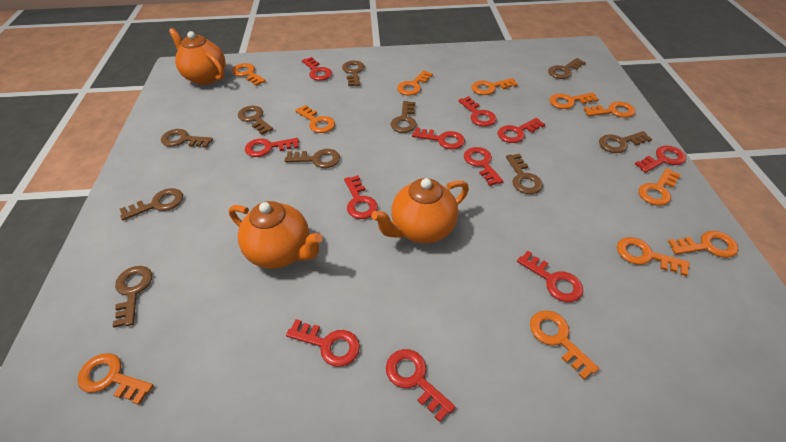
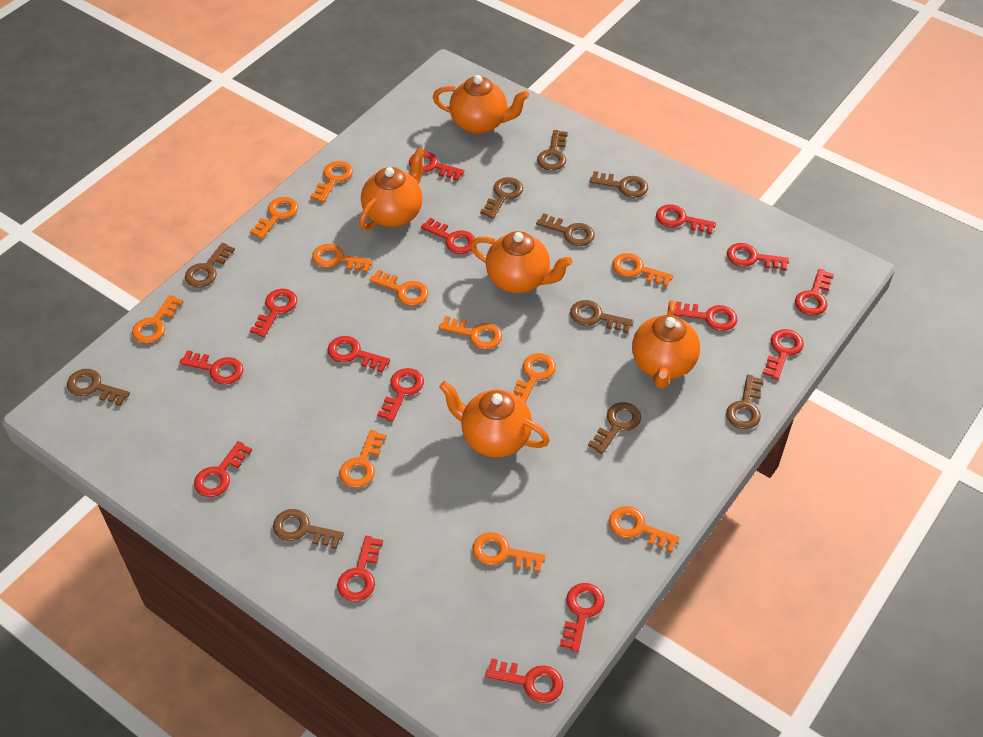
orange teapot: [169,28,226,85] [229,201,323,269] [371,178,469,243] = 3 -> [359,147,425,230] [433,75,529,134] [439,381,550,457] [470,231,572,293] [632,300,700,388] = 5
red key: [245,138,299,157] [286,319,360,367] [302,57,332,81] [344,175,378,219] [386,349,455,422] [412,127,465,149] [458,96,496,127] [464,147,504,186] [497,118,545,143] [517,251,583,302] [635,145,686,173] = 11 -> [179,350,243,385] [194,441,252,497] [250,289,297,337] [327,336,390,372] [337,536,383,602] [377,368,424,422] [409,151,464,181] [421,218,475,254] [485,658,563,703] [560,583,605,652] [656,204,716,234] [674,301,737,331] [727,243,789,271] [762,329,804,380] [795,269,834,316] = 15

